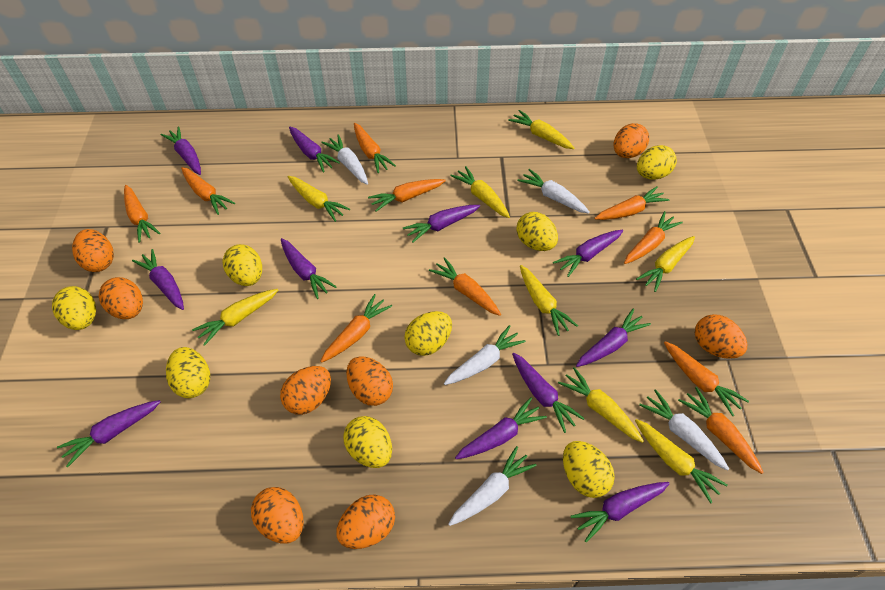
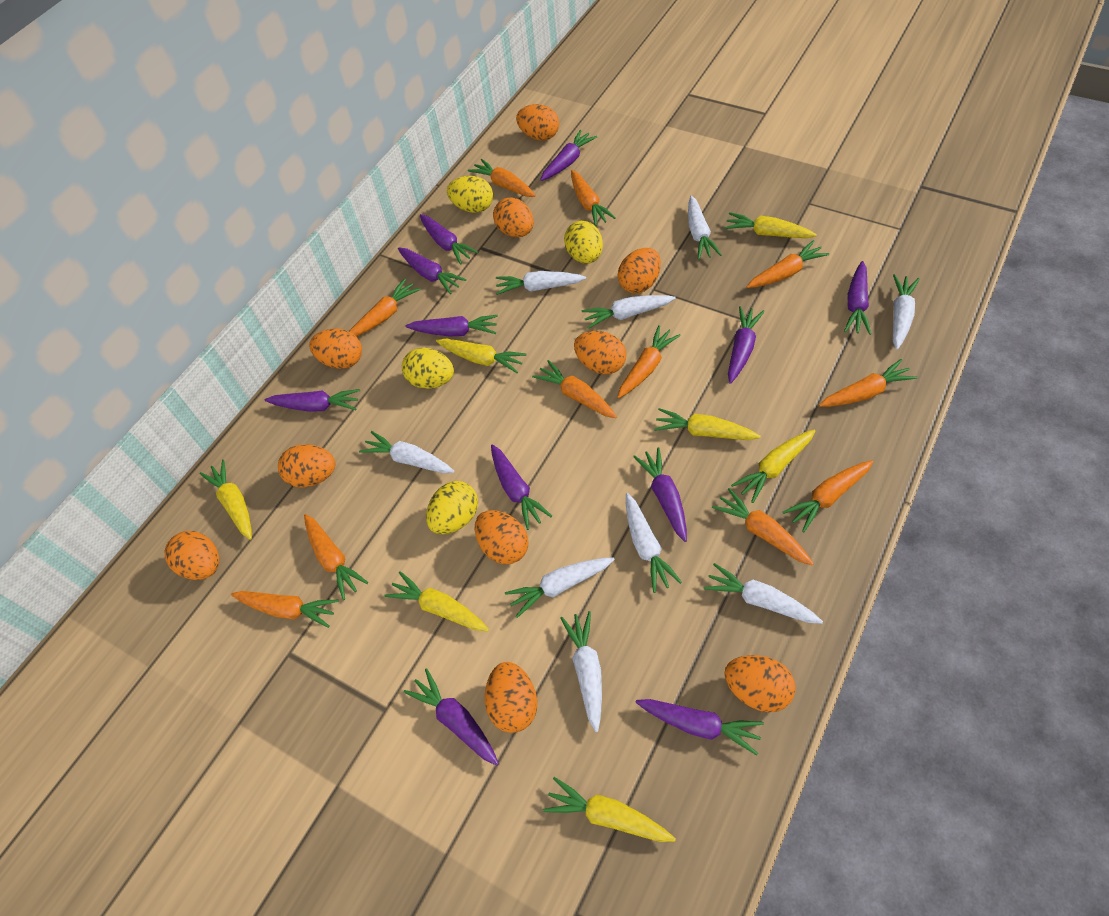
orange carrot: [124,185,160,243] [181,167,235,215] [320,294,392,363] [354,123,396,173] [368,179,446,212] [429,257,501,316] [594,186,669,220] [624,211,683,264] [664,341,749,416] [678,387,764,474] = 10 -> [231,591,339,628] [304,514,368,600] [349,278,421,337] [468,159,536,197] [532,360,617,418] [571,170,616,226] [617,325,681,398] [712,488,814,565] [746,240,829,288] [783,460,873,532] [819,359,918,407] = 11
orange egg: [72,229,114,272] [99,277,143,319] [251,487,303,544] [280,366,331,415] [336,495,395,549] [346,356,393,406] [614,123,649,158] [695,314,747,359] = 8 -> [165,531,219,580] [278,444,335,488] [309,329,362,369] [475,510,529,565] [485,662,537,733] [493,197,534,237] [516,104,559,141] [574,331,626,375] [618,248,661,294] [724,655,796,712] = 10
white carrot: [321,134,368,185] [444,325,526,385] [448,446,536,526] [518,169,590,213] [639,389,729,471] = 5 -> [359,431,454,473] [496,271,586,295] [505,557,615,618] [560,611,602,732] [582,295,676,329] [626,493,682,593] [688,195,722,260] [704,563,823,624] [893,274,920,350] = 9
yellow carrot: [192,289,278,346] [288,176,350,222] [450,166,510,218] [508,110,574,149] [520,265,578,336] [558,367,644,443] [635,419,728,504] [636,236,695,292] = 8 -> [200,459,252,540] [384,571,489,631] [436,339,526,373] [543,777,676,842] [654,408,761,440] [724,212,817,238] [731,429,815,503] = 7
yellow egg: [52,286,96,330] [166,347,210,398] [223,244,262,286] [343,416,392,468] [404,311,452,356] [517,212,558,251] [563,441,615,498] [637,145,677,180] = 8 -> [402,348,454,389] [426,481,478,534] [447,176,493,213] [564,221,603,264] = 4

